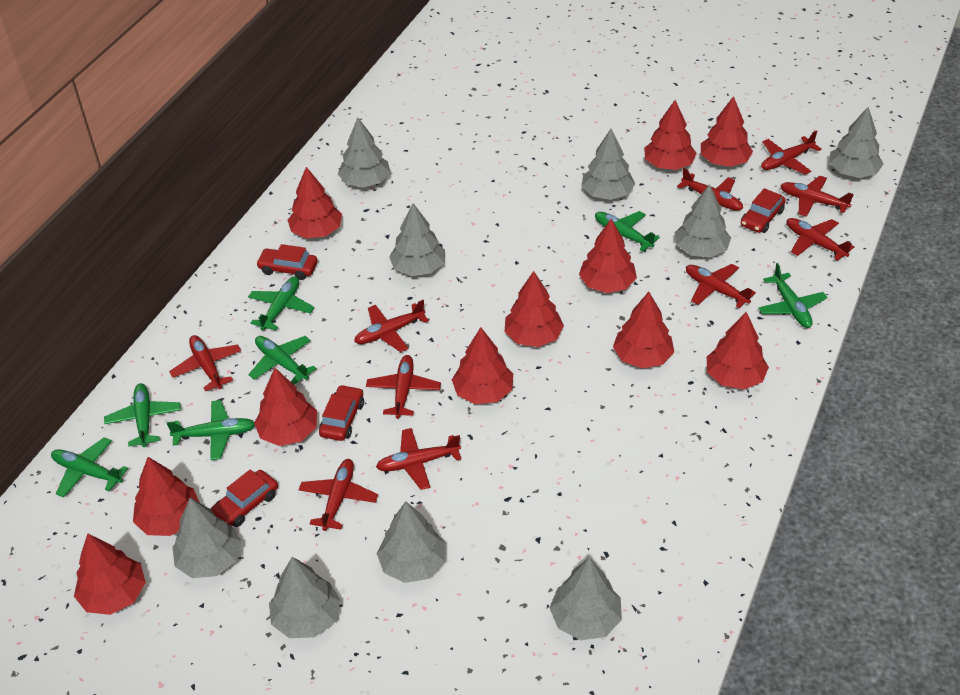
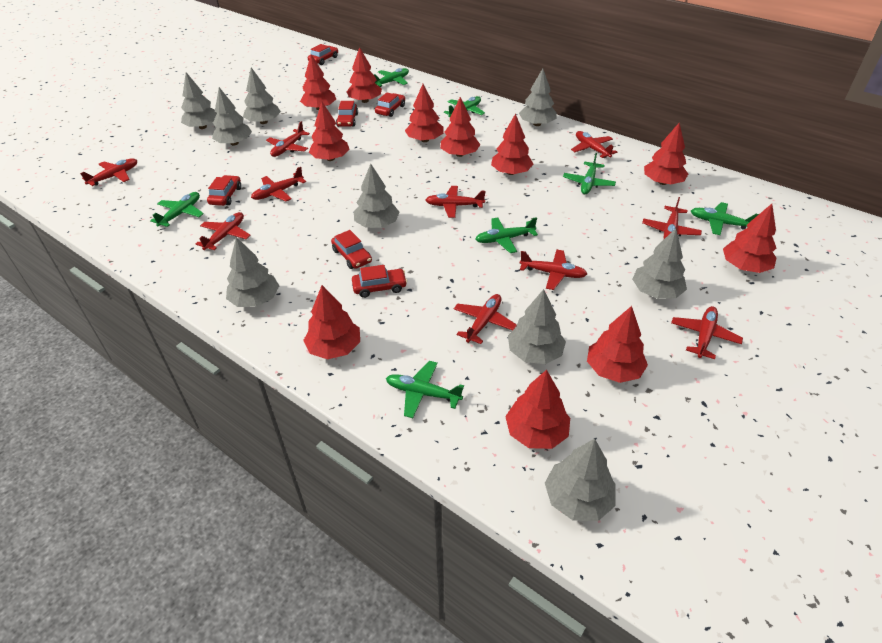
red car: [211,469,278,527] [256,244,318,280] [319,385,364,441] [741,188,786,233] = 4 -> [207,175,241,206] [308,44,338,65] [331,230,372,269] [336,101,358,127] [352,265,407,298] [375,93,405,117] = 6

